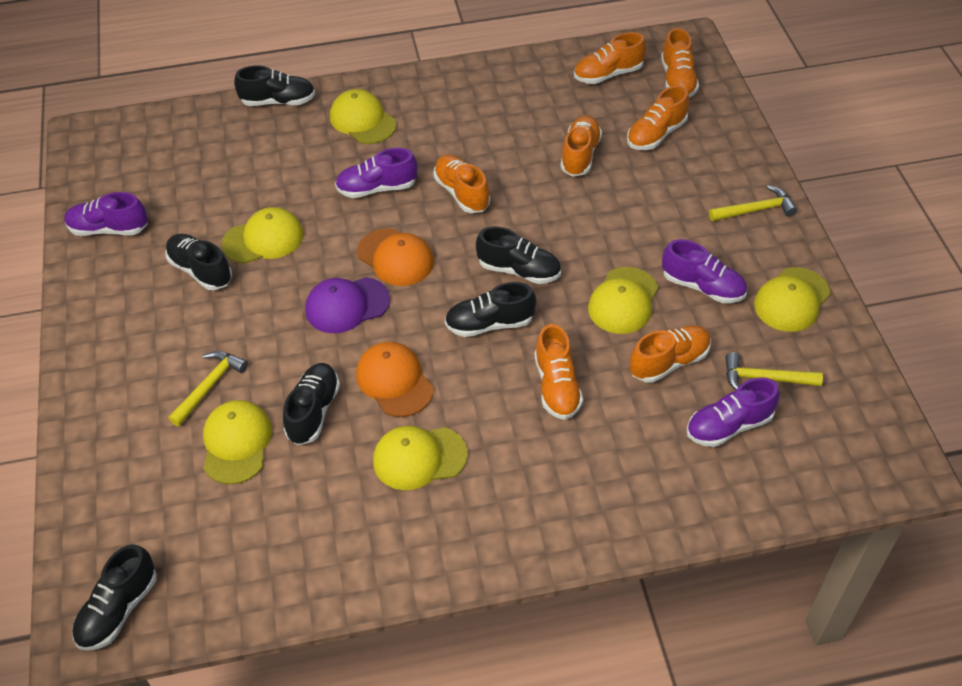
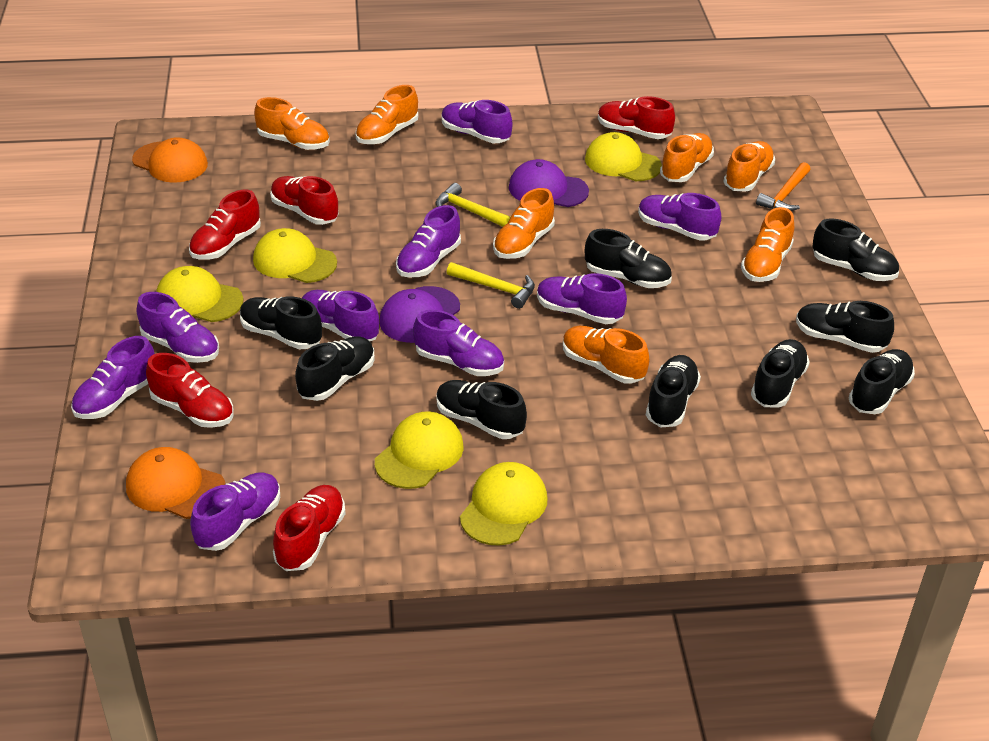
black shoe: [72,544,157,651] [165,234,232,290] [234,66,315,106] [283,363,340,445] [445,282,536,337] [476,227,561,284] = 6 -> [240,296,322,349] [295,336,375,401] [436,380,527,439] [585,229,672,288] [646,355,701,428] [751,339,810,407] [796,301,894,353] [812,219,899,281] [849,349,915,414] = 9
orange hammer: none = 0 -> [756,162,811,211] = 1
purple cap: [305,277,390,333] = 1 -> [379,286,460,343] [509,159,589,207] = 2
purple shoe: [64,192,148,236] [335,148,417,198] [662,239,747,303] [686,377,780,447] = 4 -> [71,336,155,419] [137,292,219,363] [190,472,280,551] [302,290,379,341] [396,205,461,278] [413,310,504,376] [441,100,512,143] [537,273,627,324] [638,193,721,241] = 9
red shoe: none = 0 -> [146,353,234,428] [189,190,261,260] [270,176,339,225] [273,485,345,571] [598,96,675,139] = 5
yellow cap: [203,400,272,484] [222,207,304,264] [330,89,397,144] [373,426,468,490] [588,267,658,334] [754,267,830,332] = 6 -> [156,266,244,322] [253,228,337,283] [375,411,464,489] [460,462,547,546] [585,132,662,181] = 5
yellow hammer: [168,351,248,426] [709,185,797,221] [725,352,823,390] = 3 -> [436,183,510,227] [447,262,535,309] = 2

